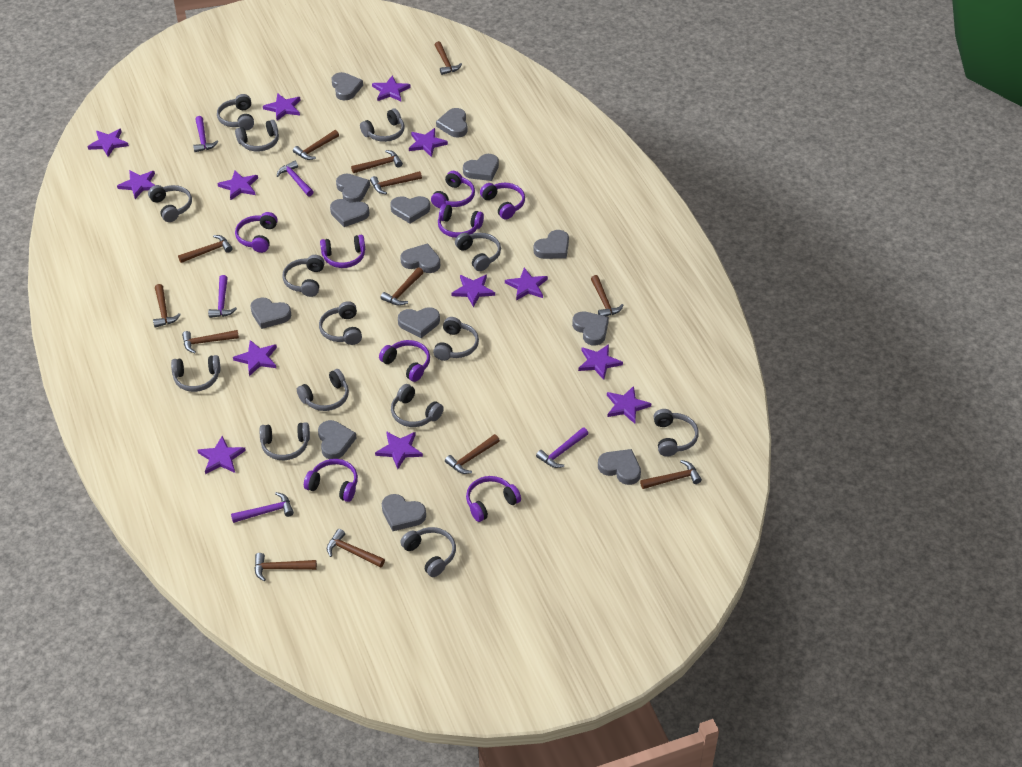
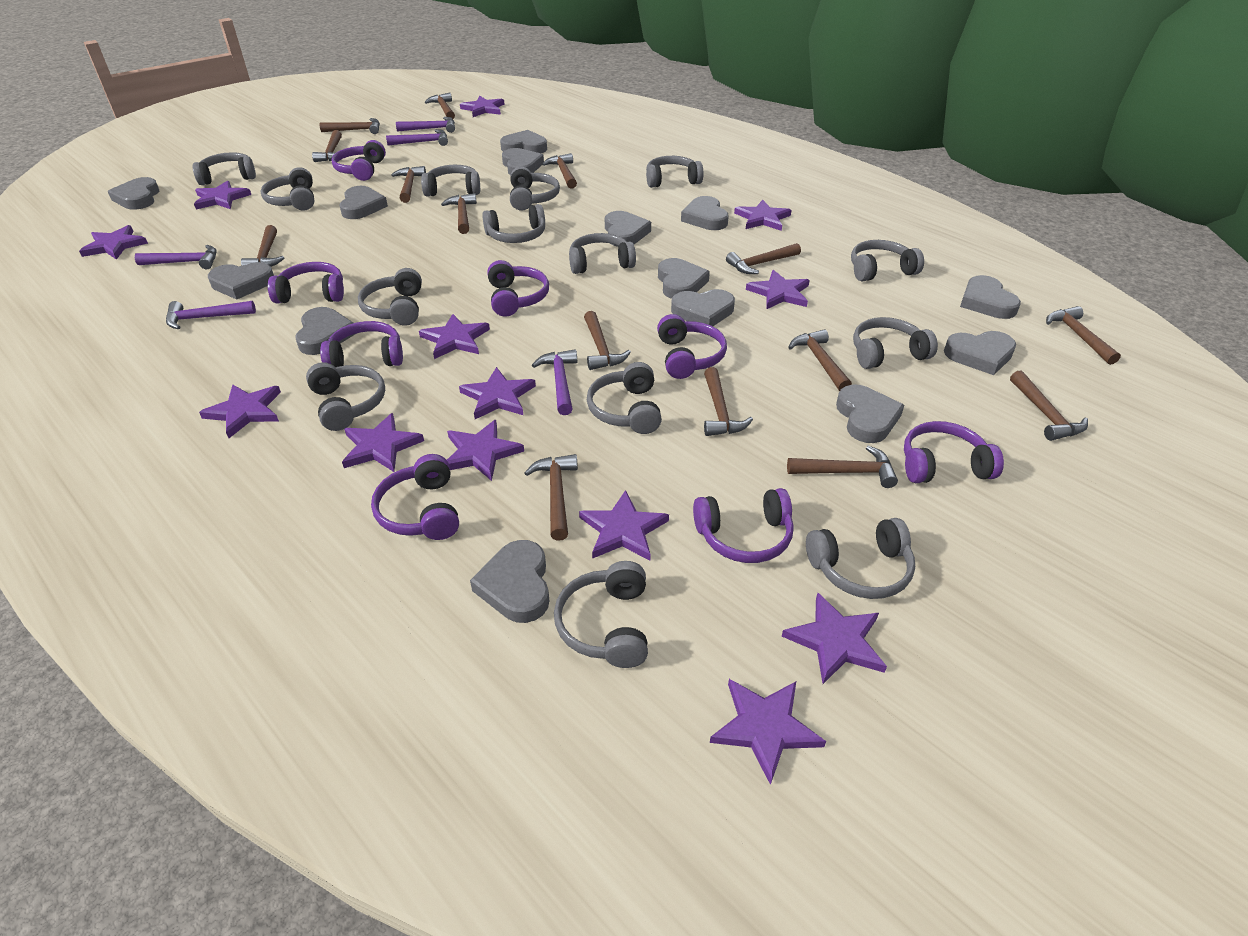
brown hammer: [153,284,181,328] [178,235,232,263] [182,330,239,353] [255,553,317,581] [293,130,339,160] [327,529,385,568] [351,150,403,173] [370,171,422,194] [380,267,424,306] [435,41,462,75] [445,434,500,474] [591,275,623,316] [640,460,702,489] = 13 -> [241,225,284,267] [312,130,342,162] [320,118,380,134] [391,166,426,203] [425,92,455,119] [441,193,477,234] [524,454,578,541] [542,153,577,189] [584,311,631,370] [704,367,753,436] [726,243,801,274] [787,446,898,488] [788,329,852,391] [1010,370,1088,441] [1046,306,1121,365] = 15

